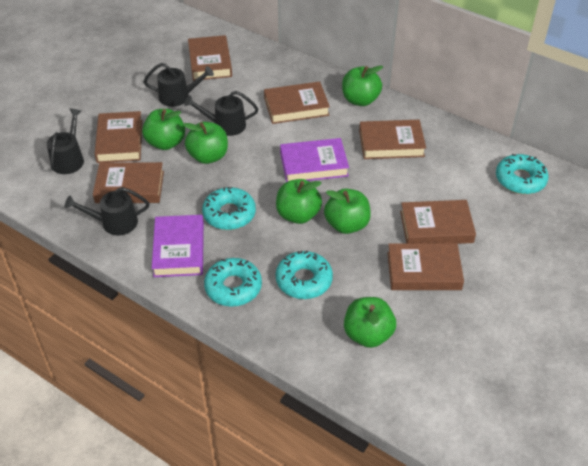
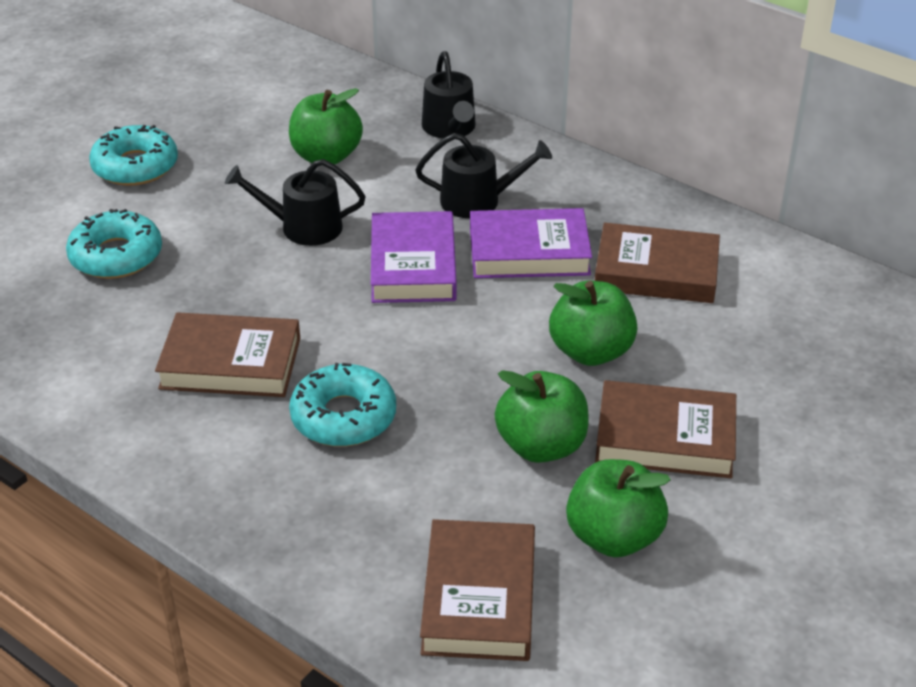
black watering can: [47,109,84,174] [65,187,149,235] [144,63,214,107] [184,91,258,136] = 4 -> [225,159,365,246] [415,133,552,218] [422,51,476,139] = 3
brown book: [93,162,164,203] [95,111,142,163] [188,35,232,81] [264,81,330,124] [359,120,426,159] [387,243,464,290] [400,200,476,244] = 7 -> [155,312,300,397] [420,519,535,661] [595,222,720,303] [595,380,736,478] = 4
green apple: [142,109,185,150] [183,122,228,164] [276,179,322,224] [324,188,371,234] [342,66,383,106] [344,297,396,348] = 6 -> [289,88,363,164] [495,370,589,463] [549,281,637,366] [566,459,670,557] = 4
turquoise donut: [202,187,256,230] [204,258,262,307] [276,251,333,299] [496,154,548,194] = 4 -> [66,209,162,279] [89,125,178,186] [289,363,396,447] = 3

